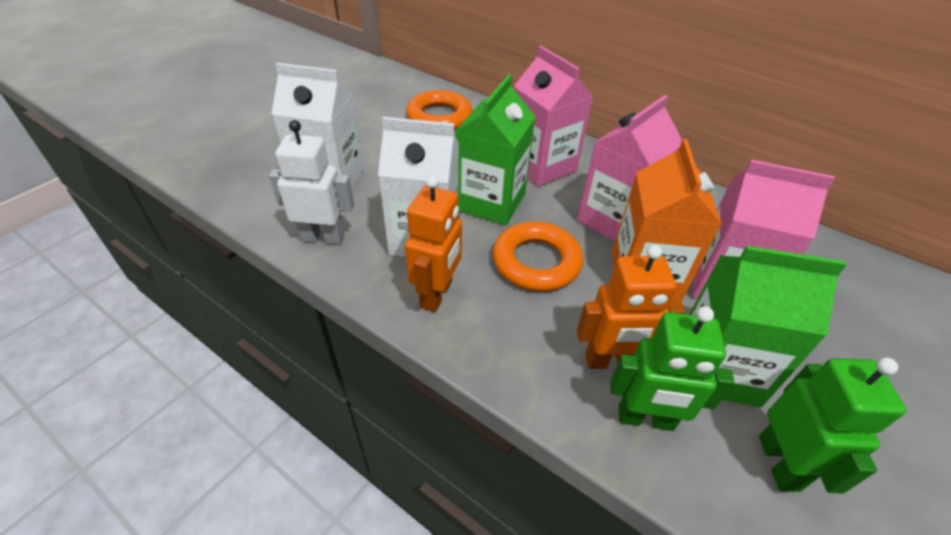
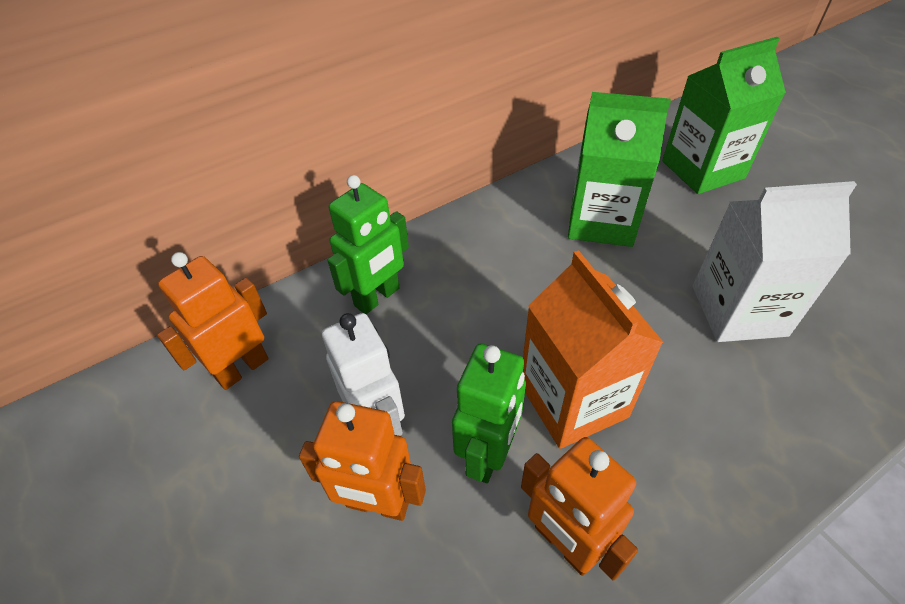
orange ring: [406,90,473,130] [493,222,583,291] = 2 -> none = 0
orange robot: [405,176,462,312] [577,245,685,369] = 2 -> [157,252,269,390] [299,401,426,521] [521,437,638,580] = 3
pink carton: [514,46,593,187] [577,95,682,242] [692,160,835,299] = 3 -> none = 0
white carton: [272,63,364,189] [378,117,459,257] = 2 -> [692,181,857,342] = 1

